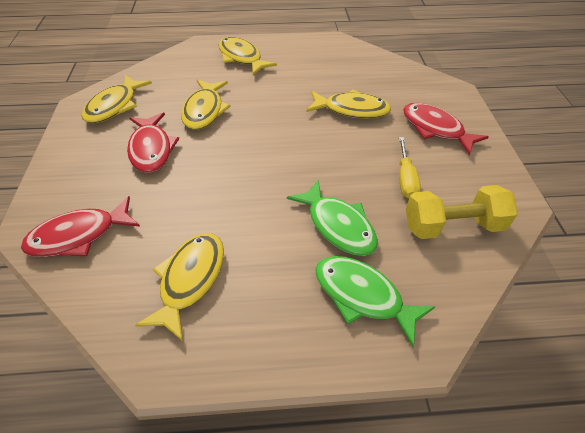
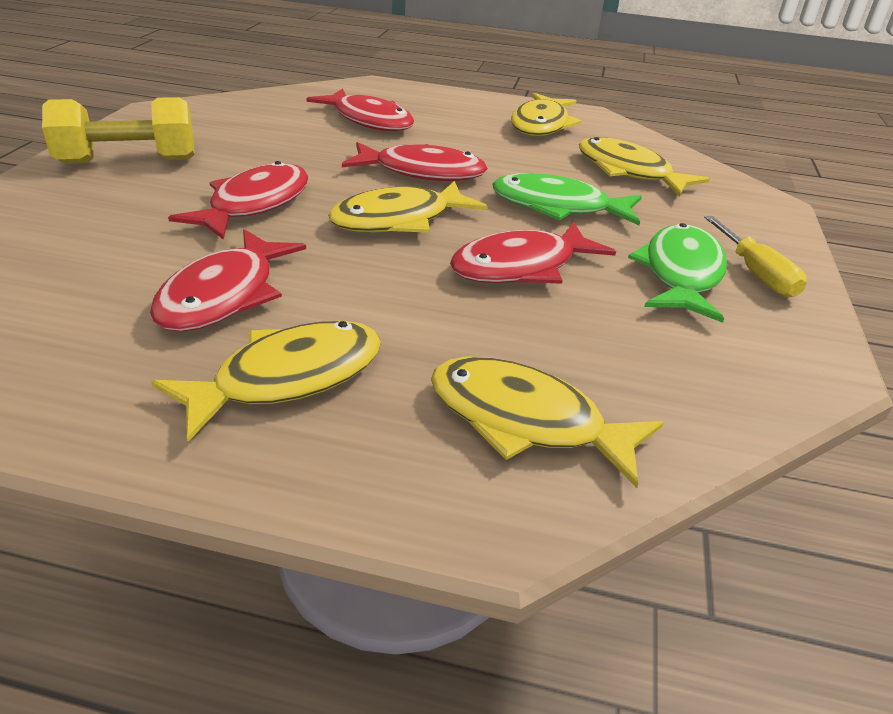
red fish: [21,196,140,257] [127,112,179,173] [403,103,489,155] = 3 -> [150,229,306,332] [168,161,308,240] [306,89,414,131] [342,142,488,181] [450,222,616,284] = 5

